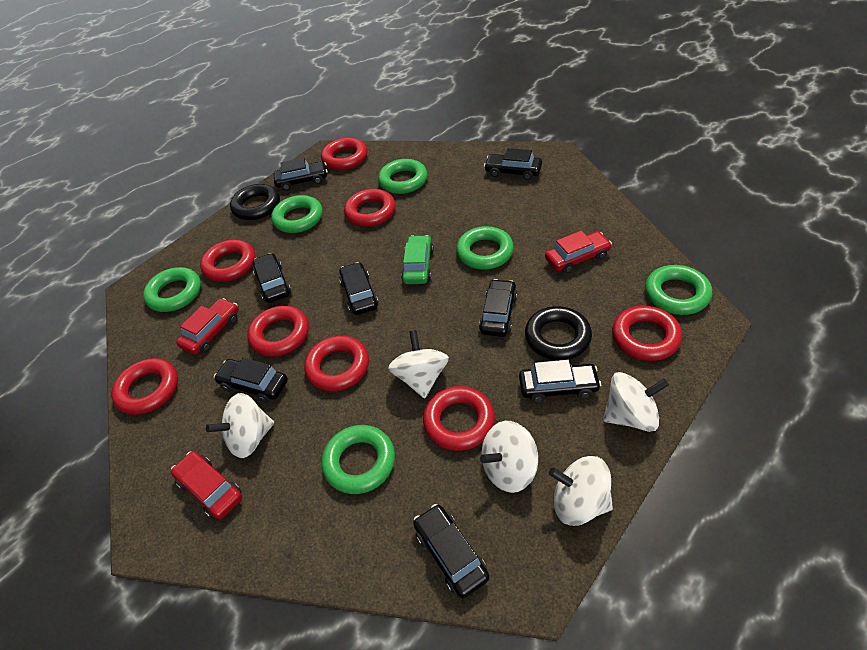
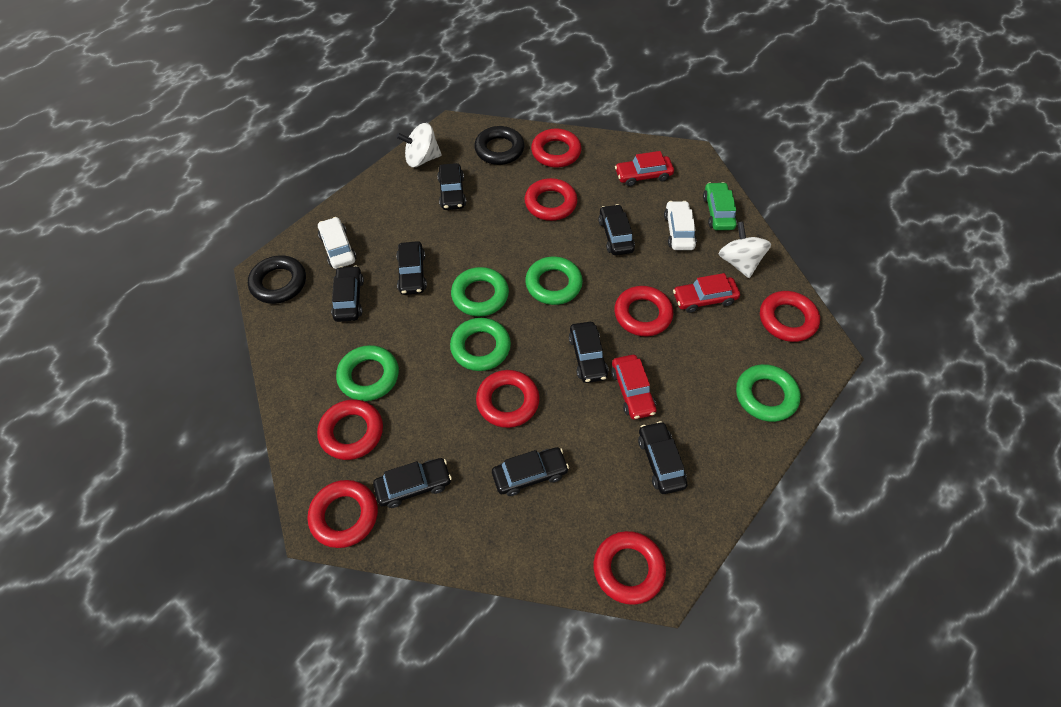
green ring: [143,267,201,312] [271,195,323,233] [322,425,395,494] [378,159,428,194] [456,226,514,269] [645,265,712,315] = 6 -> [336,345,399,401] [450,318,511,371] [451,267,509,316] [525,257,583,305] [736,364,801,422] = 5
white car: none = 0 -> [318,217,356,269] [664,201,697,250] = 2
white spinning top: [206,393,274,458] [388,330,449,398] [480,421,538,493] [549,456,613,526] [603,372,669,432] = 5 -> [396,123,442,167] [719,221,771,278] = 2

